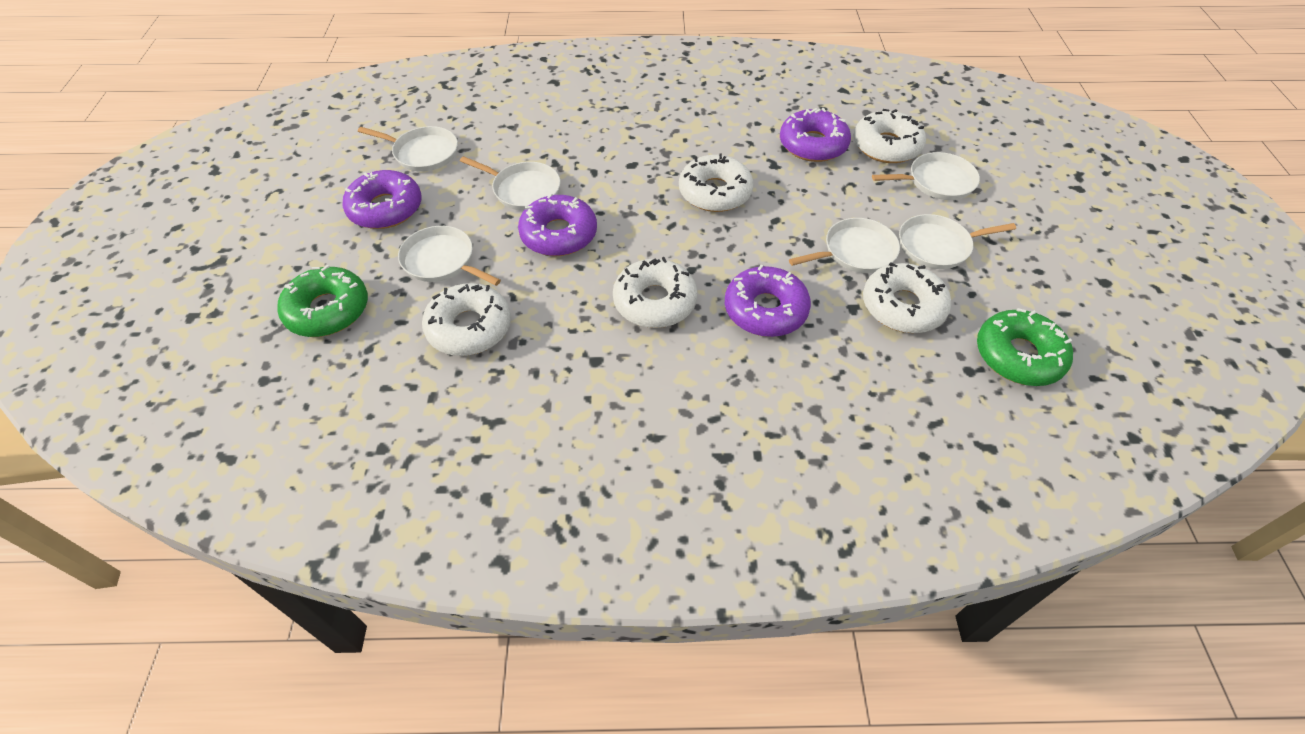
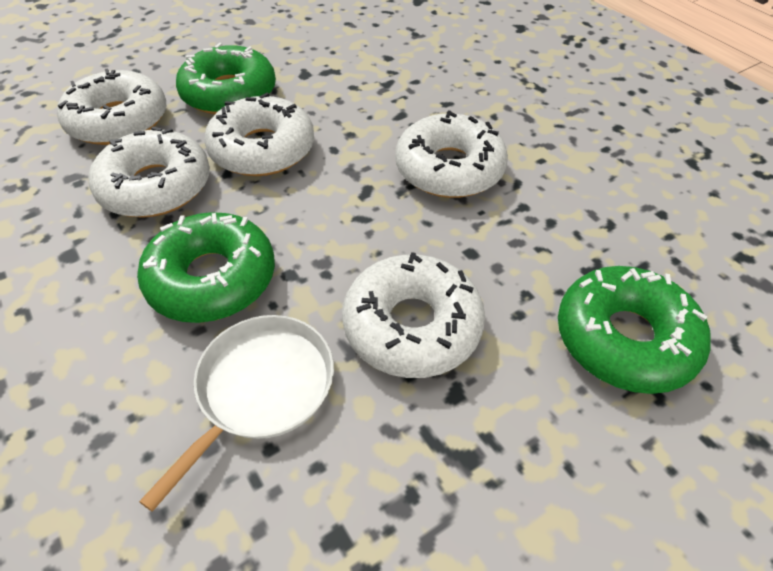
green donut: [277,265,368,337] [977,308,1073,386] = 2 -> [137,212,275,323] [176,43,276,114] [558,266,710,394] = 3
purple donut: [342,170,422,229] [518,193,597,256] [725,264,811,337] [780,108,851,162] = 4 -> none = 0
white pan: [358,126,458,172] [398,226,501,286] [460,156,561,211] [789,218,900,273] [872,152,980,200] [899,214,1016,269] = 6 -> [139,315,334,512] = 1

